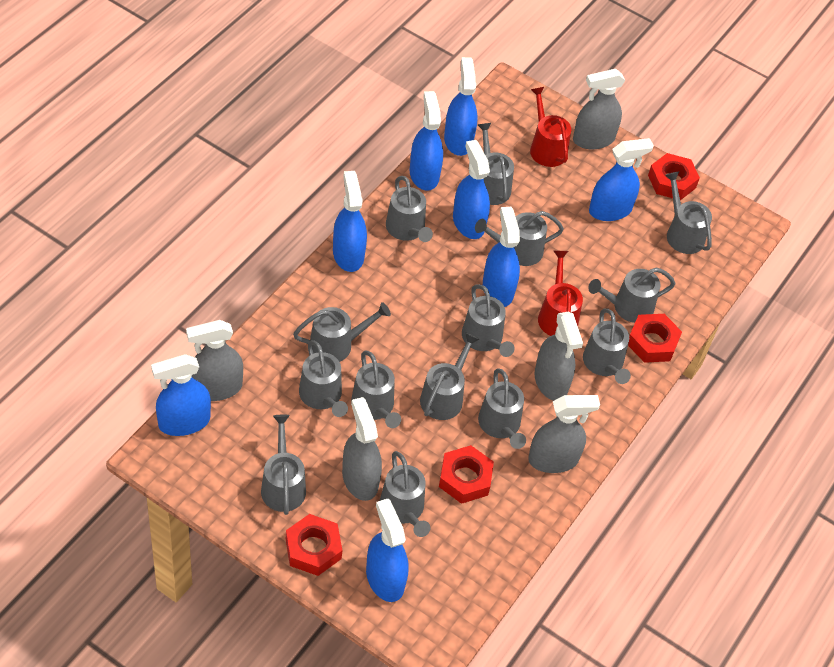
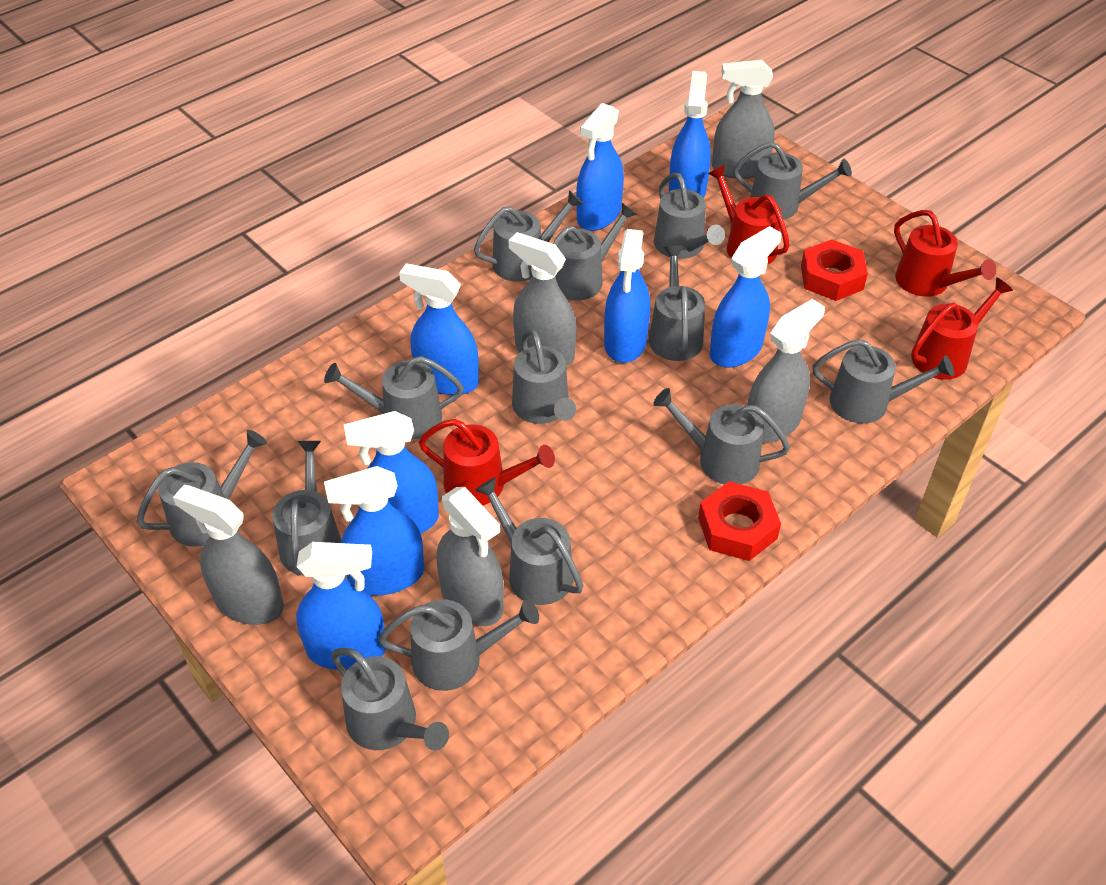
red nut: [286,514,342,576] [439,445,494,504] [628,314,682,363] [648,153,700,200] = 4 -> [698,481,781,561] [801,239,868,301] = 2
red watering can: [530,87,571,167] [538,251,583,336] = 2 -> [419,419,555,506] [708,165,790,265] [894,210,996,297] [911,277,1013,380] = 4

